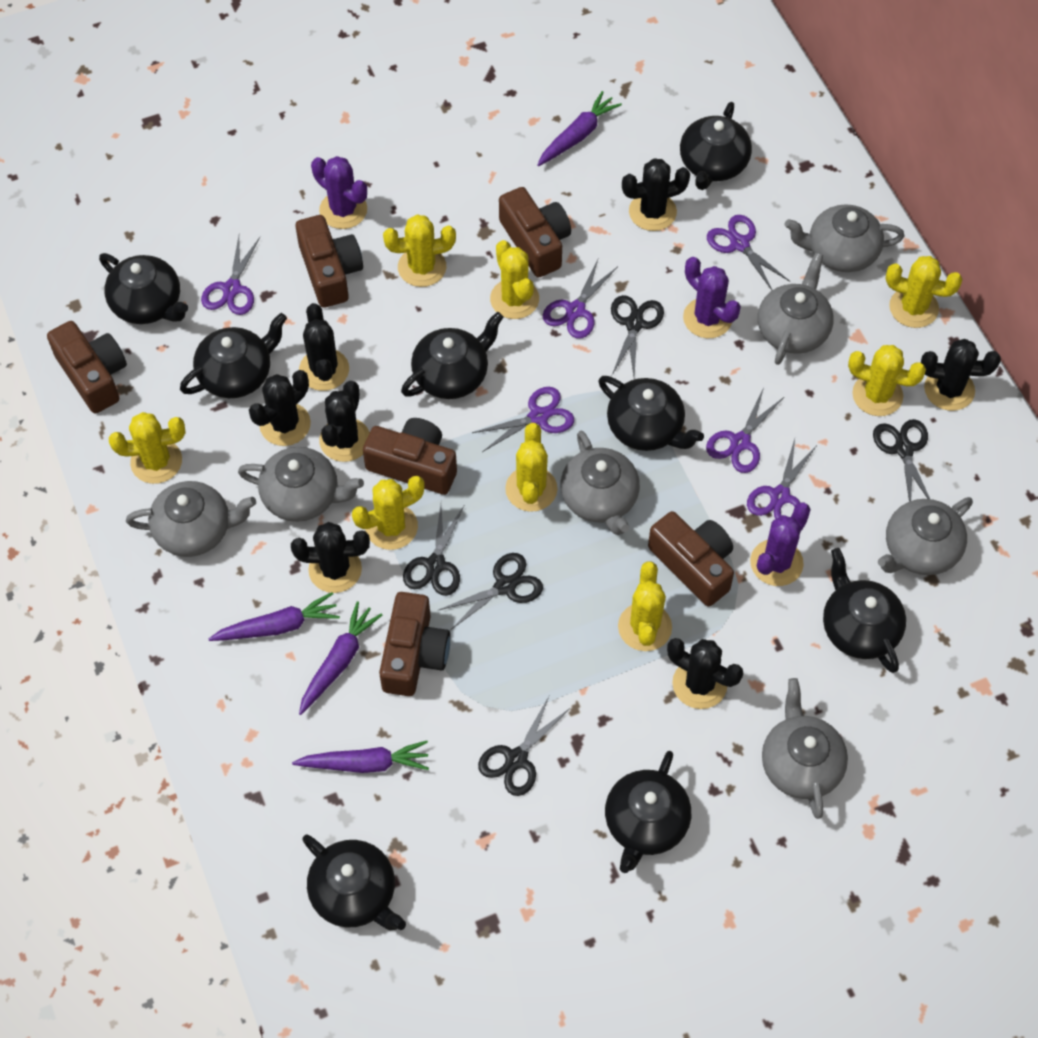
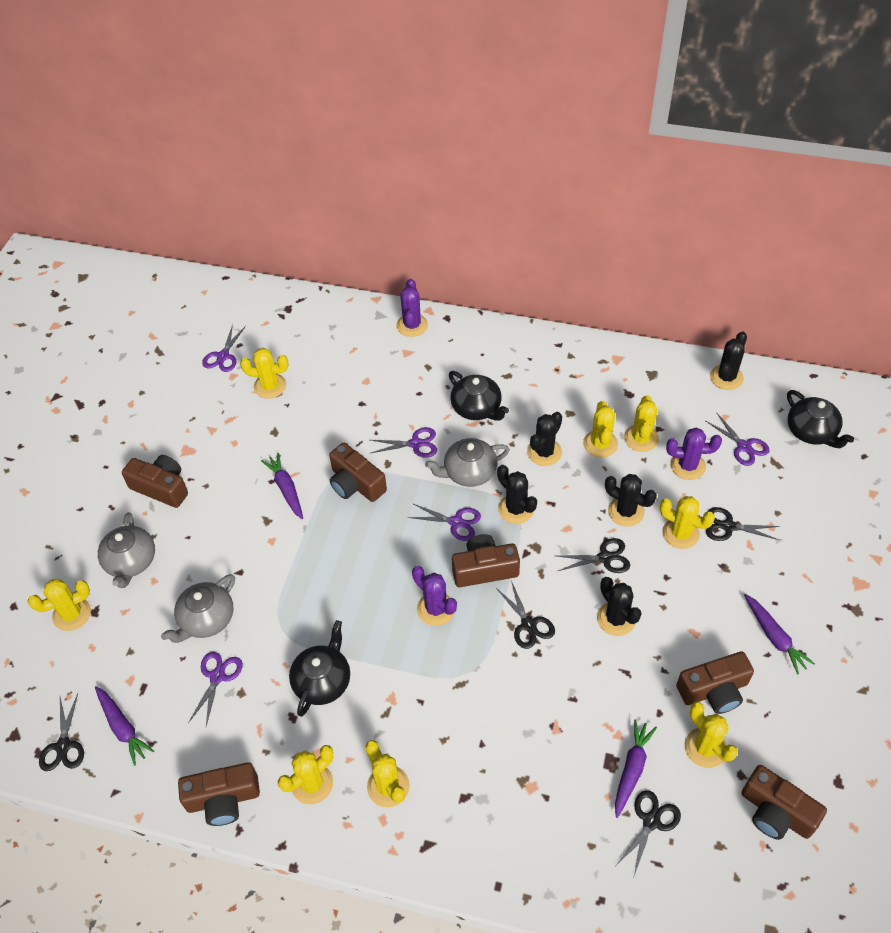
black cactus: [249,370,311,446] [291,522,370,593] [299,303,349,391] [319,381,370,462] [622,158,690,231] [667,638,743,709] [921,339,1001,411] = 7 -> [497,465,537,524] [527,412,562,466] [597,577,642,636] [605,474,657,527] [710,331,747,390] = 5
black teapot: [99,253,188,324] [180,313,287,398] [302,834,406,930] [401,312,504,399] [598,376,704,451] [605,751,691,873] [680,102,752,190] [823,548,906,673] = 8 -> [289,620,350,717] [449,371,509,421] [787,390,854,448] = 3
grey teapot: [126,481,256,557] [238,447,364,522] [561,431,640,535] [758,253,834,365] [762,678,848,819] [785,204,905,272] [878,497,973,575] = 7 -> [98,512,155,588] [161,574,235,643] [425,438,510,487] = 3
purple scissors: [201,236,260,315] [472,387,574,452] [543,259,617,339] [706,387,785,473] [707,215,790,290] [747,439,817,519] = 6 -> [188,652,243,726] [202,324,246,372] [370,427,437,458] [408,504,481,541] [706,413,770,466] = 5

